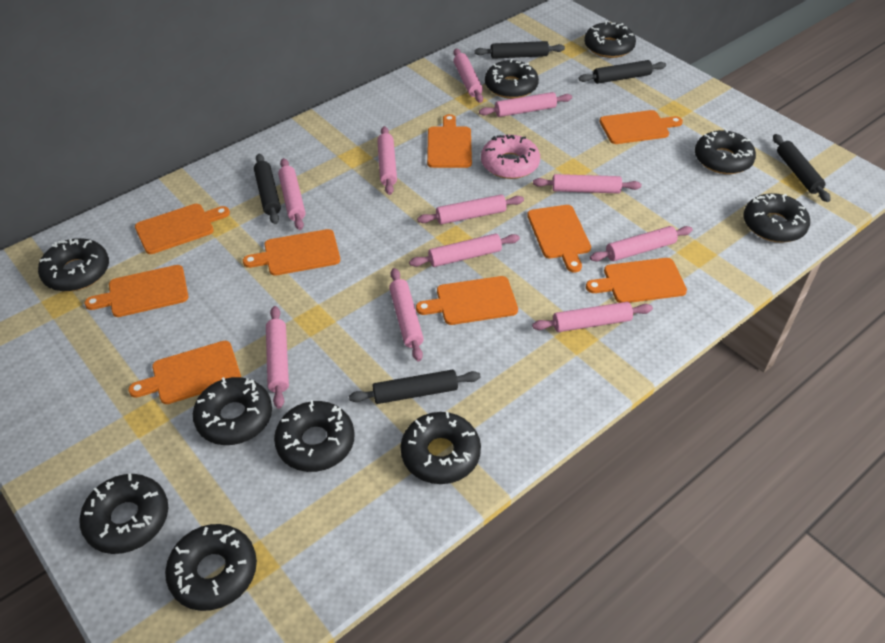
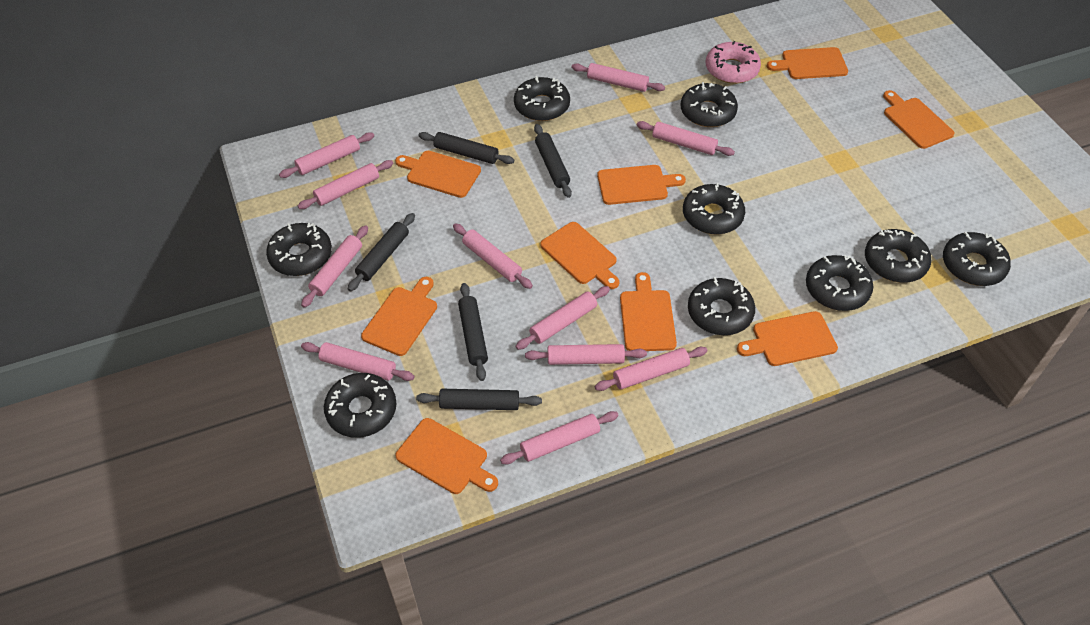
black donut: [38,238,109,292] [80,473,168,554] [165,524,257,611] [193,377,272,445] [274,400,355,472] [400,412,481,484] [485,59,539,99] [584,21,636,58] [695,129,756,174] [743,193,810,243] = 10 -> [266,223,332,276] [324,373,397,438] [514,76,570,121] [680,82,738,127] [683,183,745,235] [688,277,755,335] [806,255,873,311] [865,229,931,283] [943,232,1011,286] = 9

